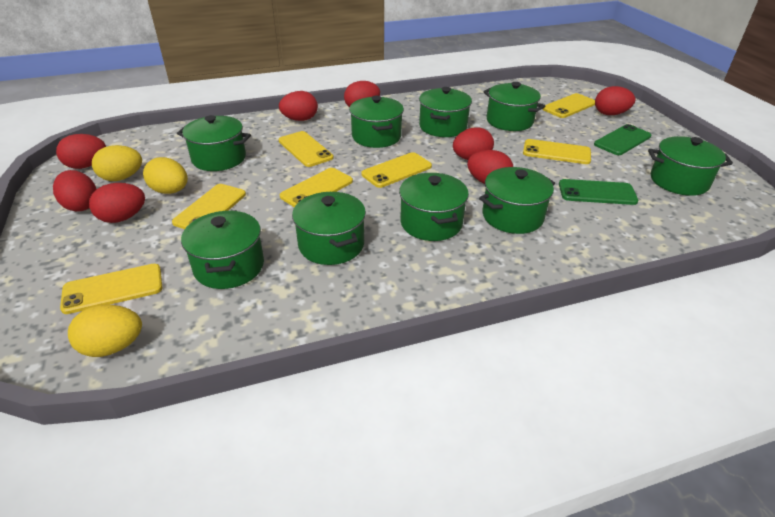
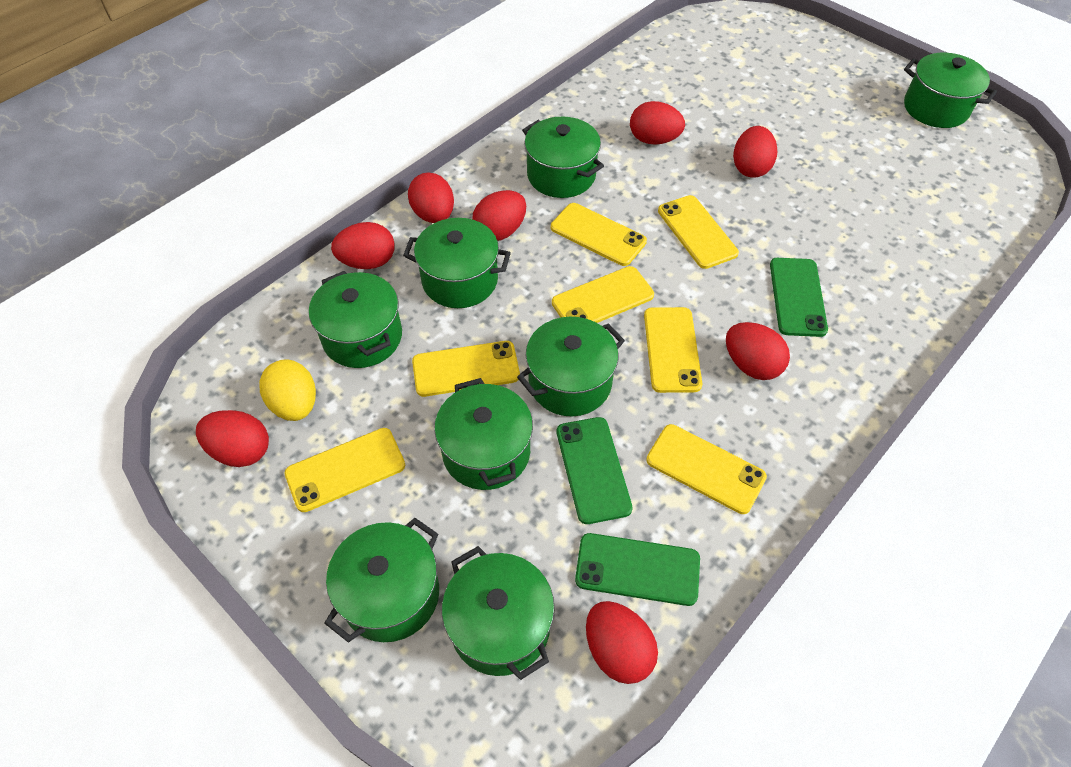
green phone: [559,179,638,205] [594,124,651,155] = 2 -> [557,417,633,524] [575,533,700,606] [770,258,828,337] = 3
green pot: [177,115,251,171] [181,210,264,289] [292,192,366,265] [349,96,404,148] [399,173,469,241] [419,87,472,137] [479,167,555,234] [483,82,545,131] [648,136,733,196] = 9 -> [309,271,402,368] [324,518,439,643] [403,218,511,308] [434,378,533,490] [442,546,555,680] [517,317,625,416] [522,117,604,198] [904,53,997,128] = 8
yellow egg: [68,305,142,357] [92,145,142,181] [143,157,188,194] = 3 -> [259,359,316,421] = 1

